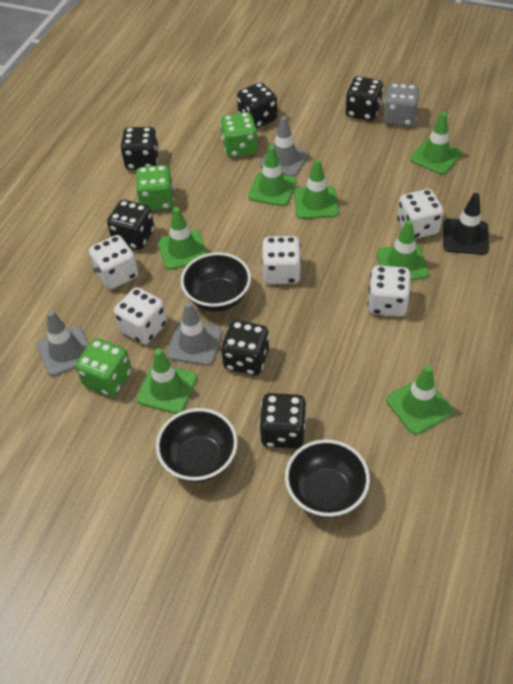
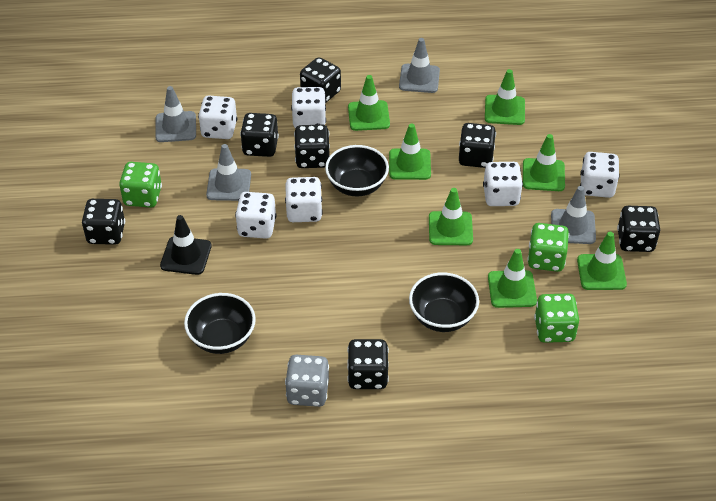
black dice: [107,200,154,250] [121,127,159,170] [221,320,269,375] [237,82,277,128] [259,393,306,449] [345,76,383,121] = 6 -> [82,199,125,245] [240,113,279,157] [294,124,330,168] [300,57,341,103] [347,339,389,389] [459,123,496,168] [617,206,660,252] = 7
grey traffic cone: [37,310,89,377] [167,302,222,366] [260,116,309,177] = 3 -> [155,86,196,142] [206,144,251,201] [399,38,440,93] [551,186,596,244] = 4
white dice: [89,235,139,289] [114,287,167,344] [262,236,301,284] [368,265,411,317] [397,189,444,239] = 5 -> [198,96,237,139] [235,192,276,239] [285,177,323,222] [291,87,326,128] [483,162,523,206] [580,152,620,198] = 6

